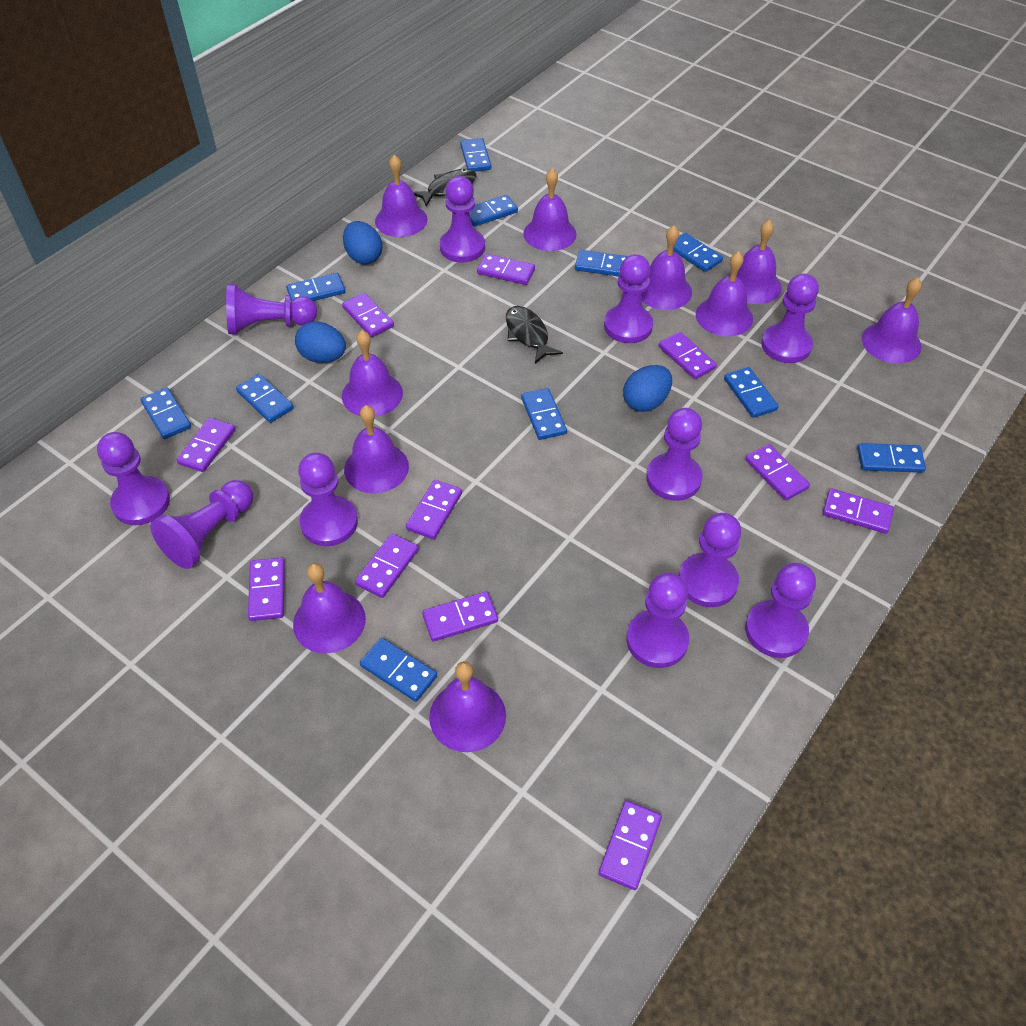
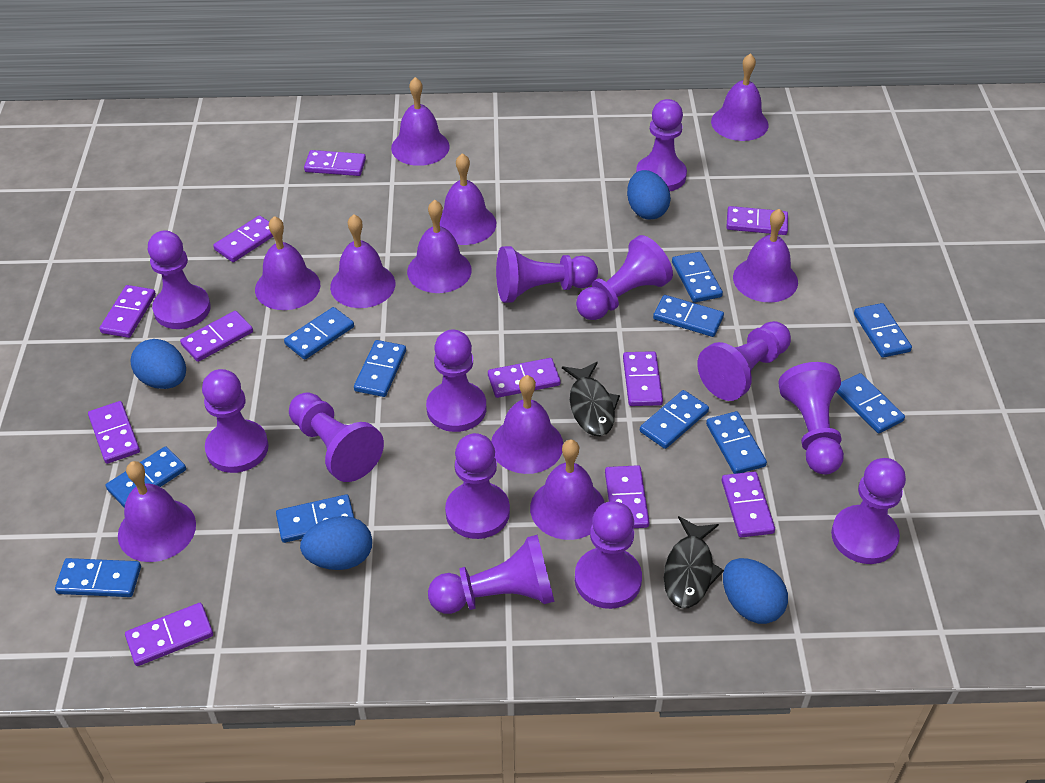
blue egg: [295,322,346,363] [343,221,382,264] [623,365,672,412] = 3 -> [130,339,186,389] [300,516,372,570] [627,170,671,219] [723,558,788,624] = 4
purple pawn: [97,432,170,525] [150,480,253,569] [226,284,317,334] [298,453,358,546] [440,176,485,263] [604,254,653,343] [626,573,689,668] [646,408,703,501] [679,513,741,607] [745,563,816,658] [761,274,819,363] = 11 -> [148,230,211,329] [202,369,268,473] [289,392,384,482] [426,330,486,432] [428,535,555,614] [445,433,510,539] [496,246,598,303] [575,501,642,609] [576,235,673,320] [636,99,687,191] [697,321,791,401] [778,362,844,474] [831,458,906,564] = 13

